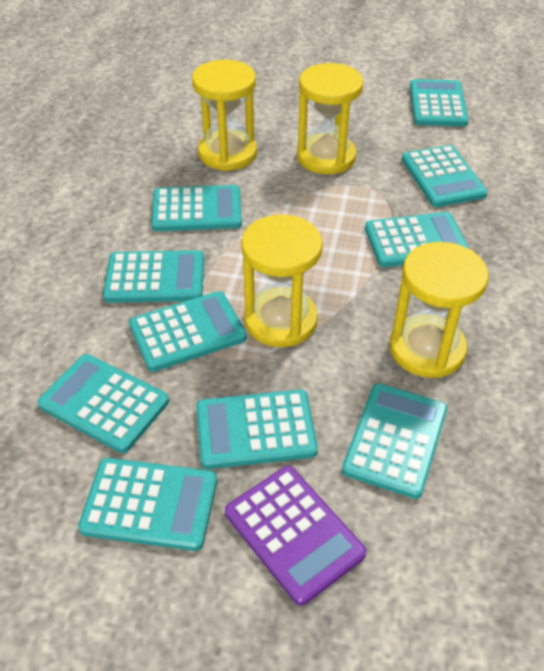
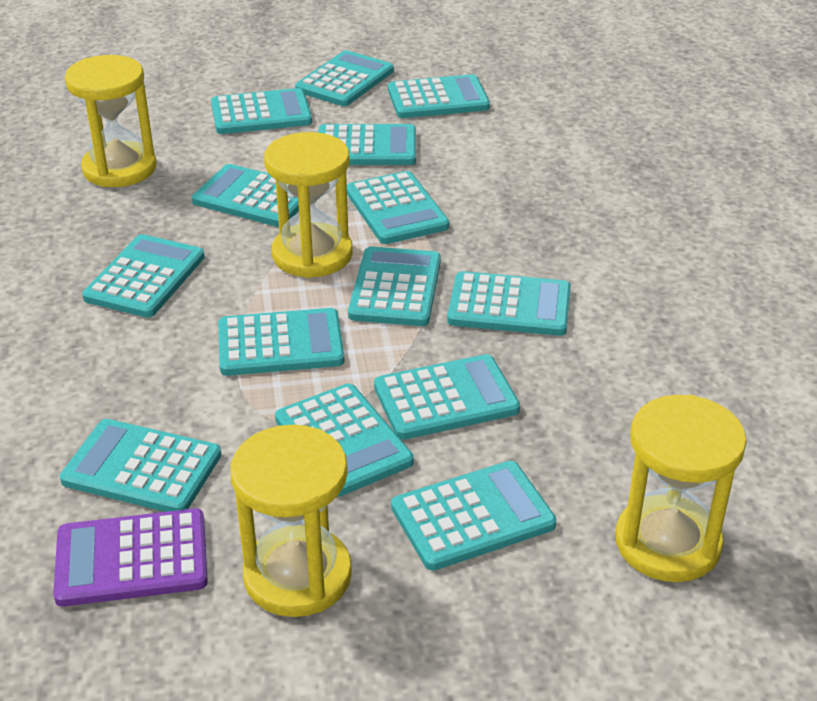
turquoise calculator: [38,354,169,453] [78,458,217,551] [103,250,204,303] [129,291,247,372] [151,185,242,231] [196,389,318,469] [342,383,447,499] [365,212,470,267] [402,145,488,207] [410,79,469,126] = 10 -> [60,419,221,512] [82,234,205,318] [192,164,299,227] [211,88,312,134] [218,308,345,376] [275,384,414,497] [295,50,394,106] [318,124,416,165] [347,171,449,244] [348,247,441,326] [374,354,520,440] [388,74,490,118] [391,461,556,571] [447,271,571,336] = 14

